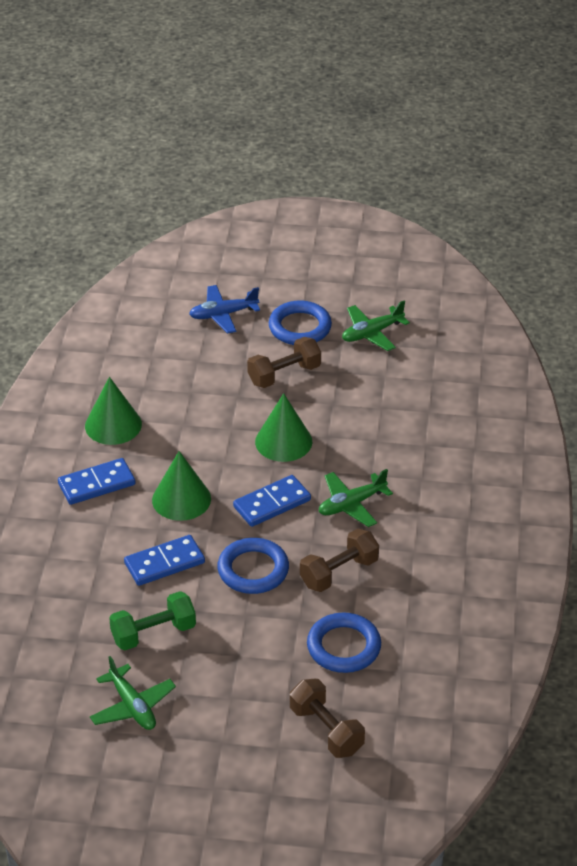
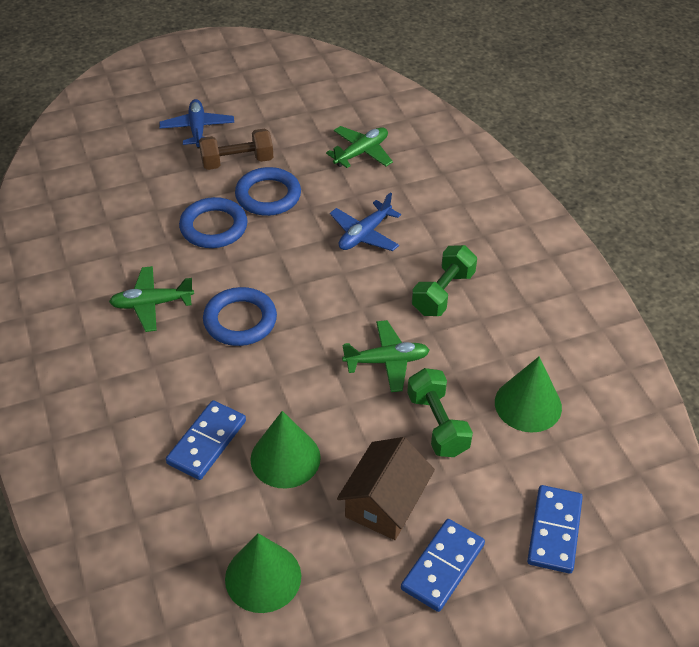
blue plane: [189,285,260,334] = 1 -> [159,99,234,149] [330,192,401,251] = 2
brown dumbbell: [247,337,321,388] [290,679,365,758] [300,528,379,592] = 3 -> [199,129,273,170] = 1
brown house: none = 0 -> [337,437,435,540] = 1
green dumbbell: [109,591,196,650] = 1 -> [407,368,473,457] [412,245,477,316] = 2

